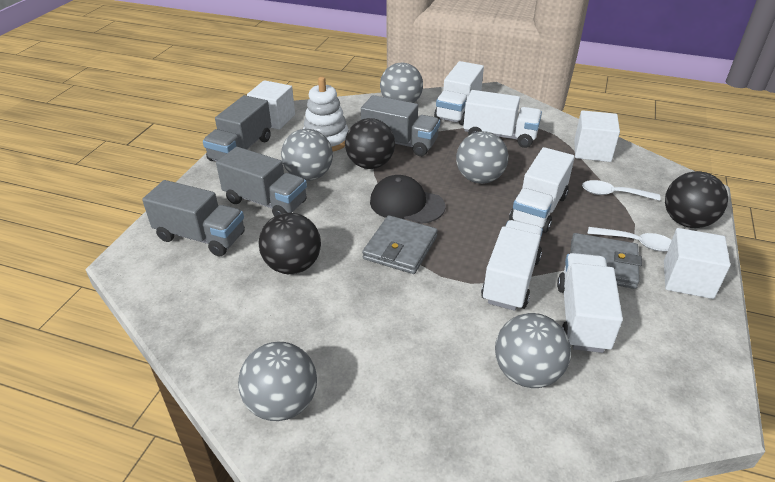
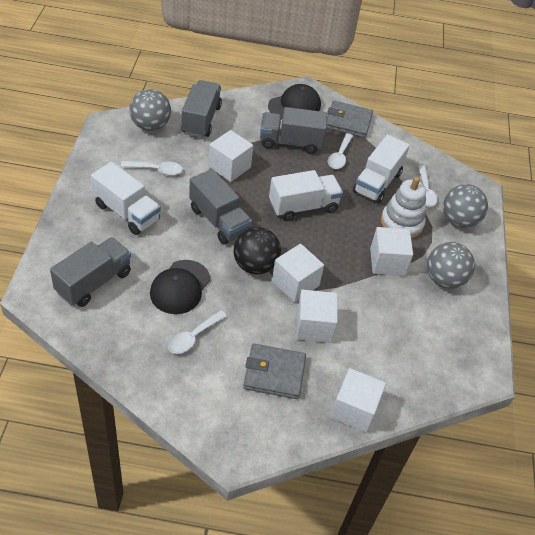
black ball: [258,213,321,274] [345,118,395,169] [665,171,728,228] = 3 -> [233,227,281,274] = 1
black cap: [370,175,445,224] = 1 -> [150,260,210,314] [268,84,321,119] = 2
grey ball: [238,342,317,421] [281,129,333,181] [380,63,423,103] [456,131,508,184] [495,313,571,388] = 5 -> [130,89,171,131] [427,242,475,289] [443,184,488,228] = 3
white cube: [247,80,295,130] [574,110,620,162] [664,228,730,299] = 3 -> [208,130,253,182] [272,244,324,302] [296,290,338,343] [331,368,386,433] [370,227,413,276] = 5
white spoon: [582,180,660,201] [588,227,672,252] = 2 -> [121,161,183,175] [168,310,227,354] [328,133,353,169] [418,165,437,207] = 4
white truck: [434,61,484,125] [463,90,542,148] [481,220,543,311] [509,147,575,233] [557,253,623,353] = 5 -> [91,162,161,235] [269,170,343,221] [353,135,410,204] = 3

